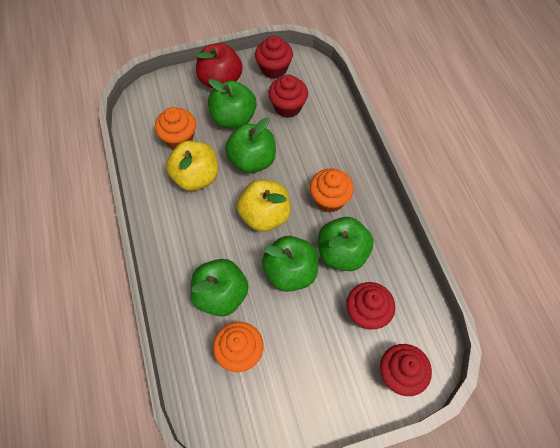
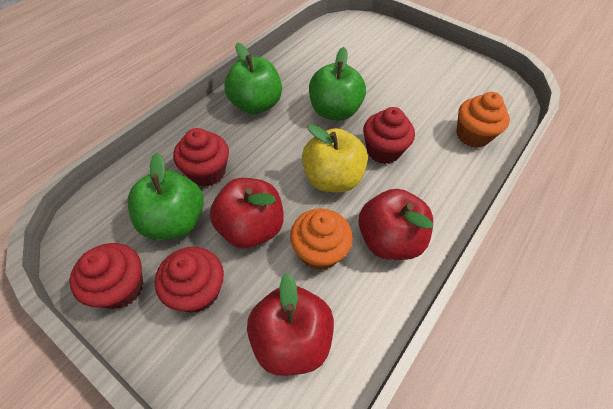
green apple: [191,259,249,317] [208,79,256,129] [225,118,276,173] [262,236,318,292] [318,217,373,271] = 5 -> [128,153,204,240] [224,43,282,114] [309,47,366,121] = 3
orange cupcake: [155,107,196,149] [213,322,264,372] [310,168,354,213] = 3 -> [290,209,353,270] [456,92,510,148] = 2
red apple: [196,43,243,89] = 1 -> [210,178,284,249] [247,273,334,376] [358,189,433,260] = 3
yellow apple: [166,141,218,191] [237,179,291,232] = 2 -> [302,124,368,193] = 1

